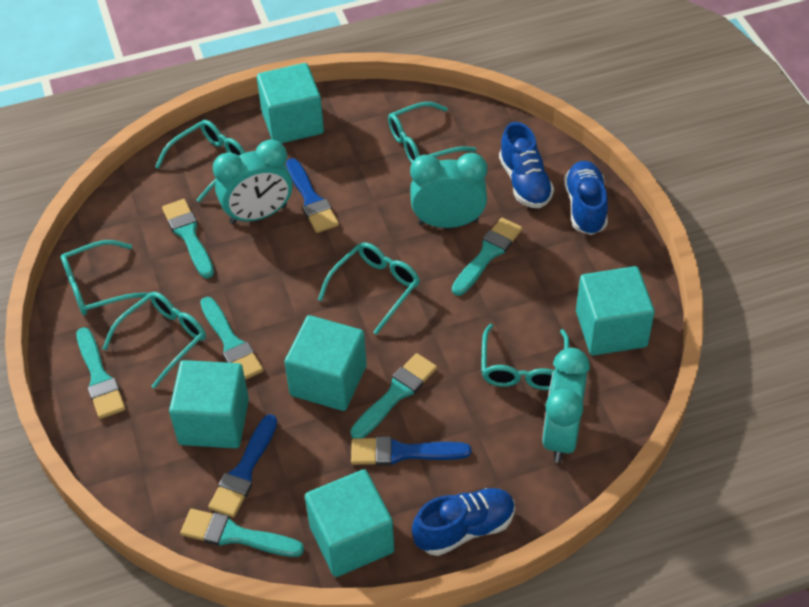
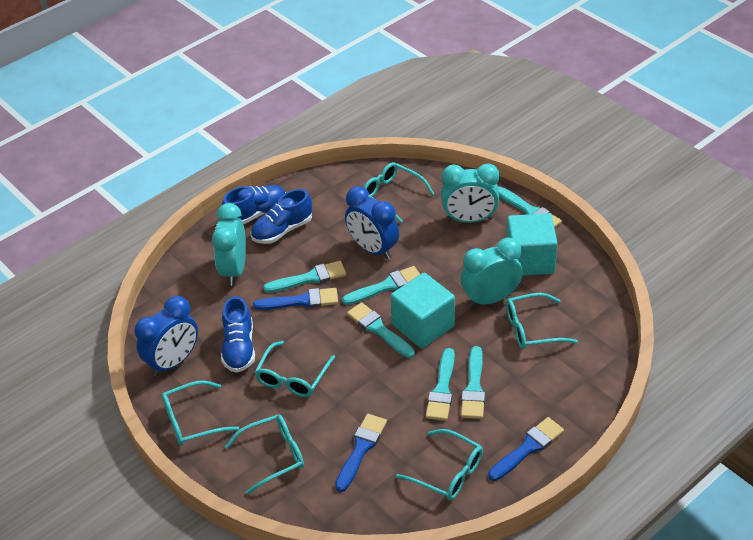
blue clock: none = 0 -> [135,296,198,376] [345,186,399,260] = 2
turquoise cube: [169,360,249,449] [257,63,324,143] [284,315,367,411] [305,469,394,577] [576,266,655,356] = 5 -> [391,273,455,348] [506,213,558,276] = 2

